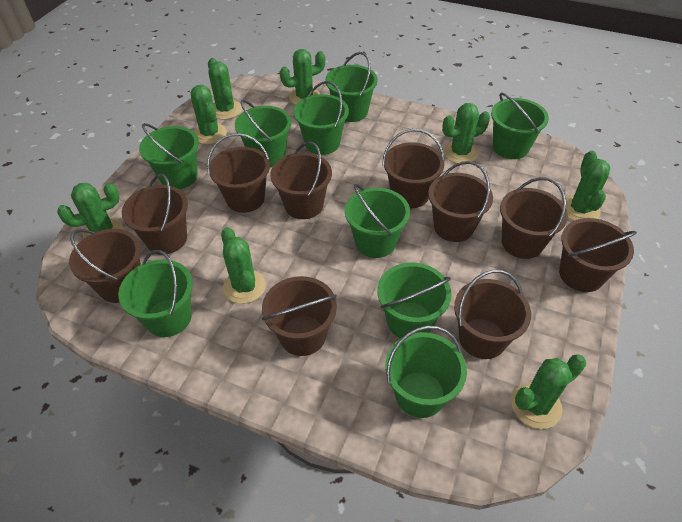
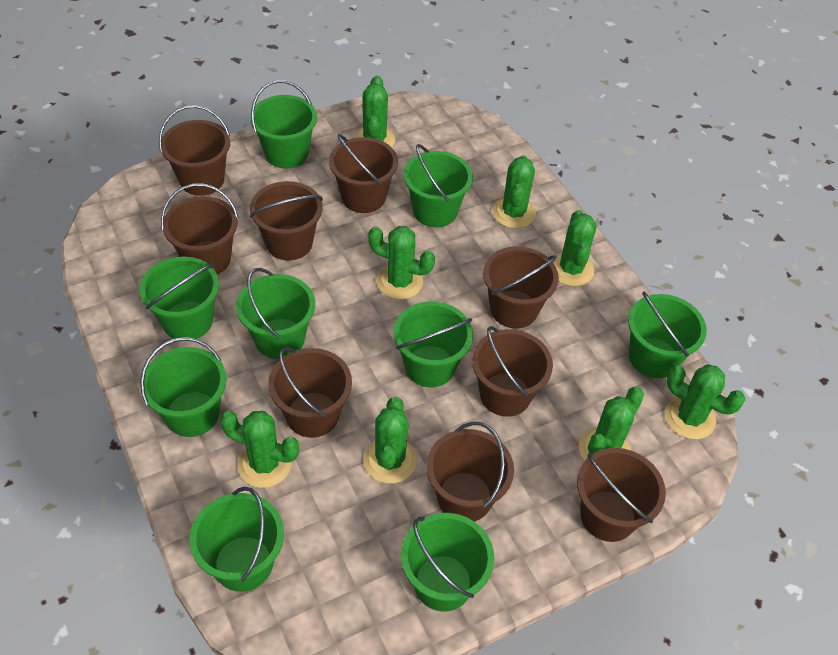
brown bucket: [69,229,141,303] [122,174,188,255] [207,133,270,213] [262,276,337,356] [270,142,332,219] [382,129,445,208] [428,161,493,242] [454,270,531,359] [500,177,568,259] [559,218,637,292] = 10 -> [159,105,230,196] [161,183,239,274] [250,181,323,260] [268,347,352,438] [329,134,398,213] [427,422,514,522] [472,326,553,417] [483,246,559,328] [577,448,666,542] = 9

